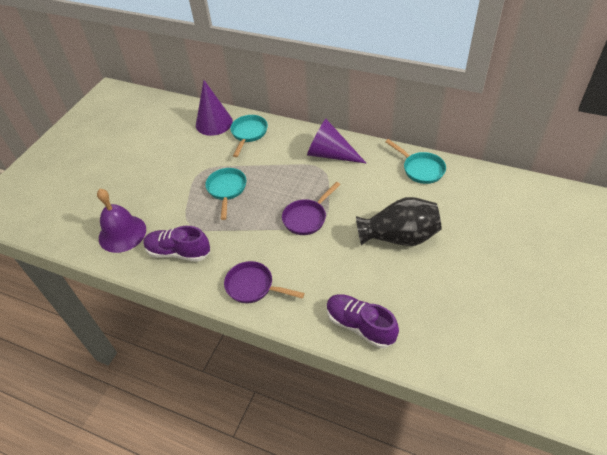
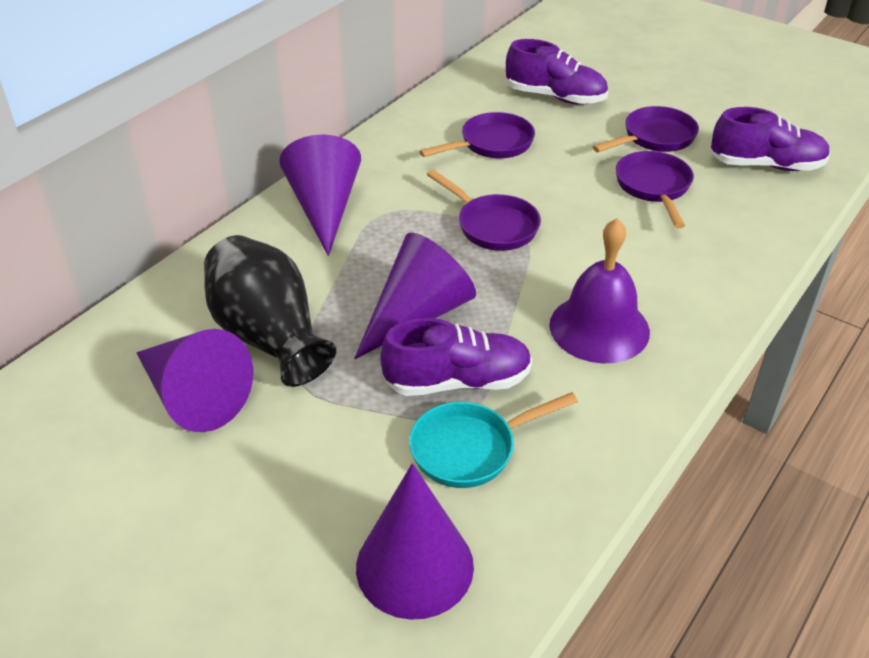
purple cone: [196,80,233,136] [307,119,366,163] = 2 -> [136,329,253,432] [279,135,361,256] [354,233,476,359] [356,463,474,620] = 4
purple pan: [224,261,305,303] [282,182,341,235] = 2 -> [419,112,535,158] [427,170,541,251] [593,106,699,152] [616,151,694,228] = 4
purple shoe: [143,226,210,262] [327,294,399,348] = 2 -> [380,318,532,396] [506,39,608,105] [711,107,831,171] = 3
turquoise pan: [205,168,247,220] [230,115,268,157] [385,139,446,184] = 3 -> [409,392,578,488] = 1

